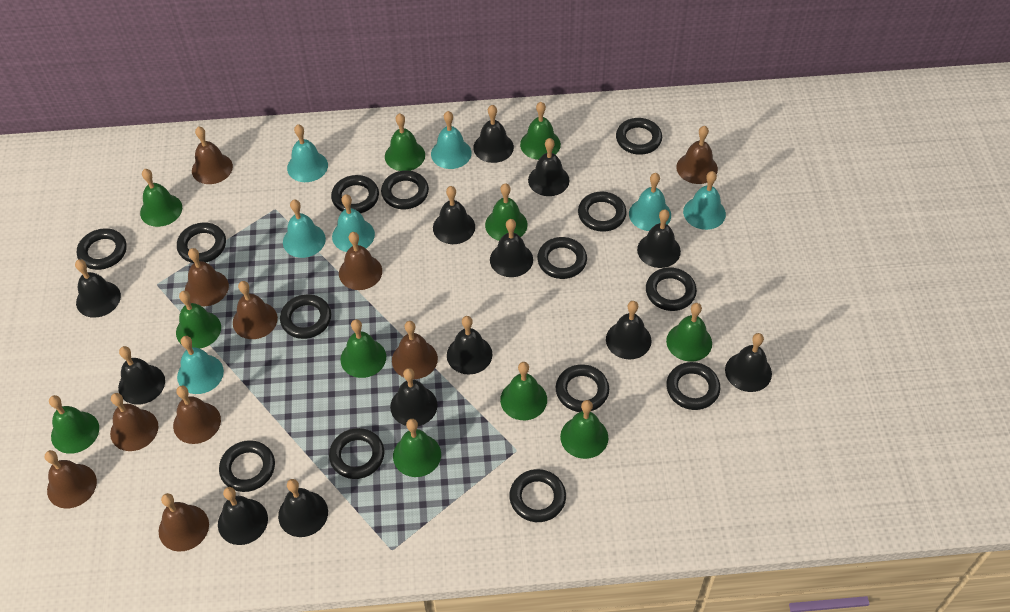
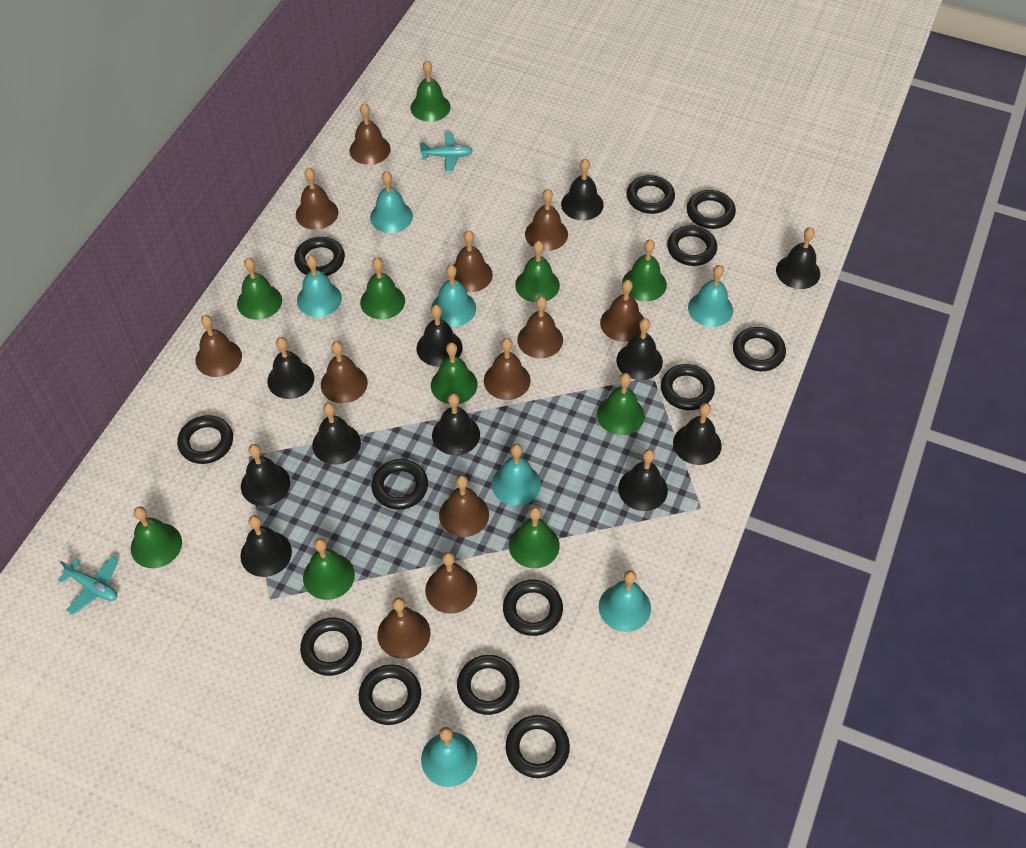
black bell: [75,259,121,318] [118,346,165,405] [218,487,268,545] [278,479,328,537] [390,368,437,426] [433,186,475,244] [447,316,493,375] [473,105,514,163] [490,219,533,277] [528,138,570,196] [606,301,651,359] [637,209,681,268] [725,333,772,392] = 13 -> [240,515,292,577] [241,444,290,506] [267,337,314,399] [312,403,361,465] [417,305,462,367] [432,393,480,455] [561,159,604,221] [616,318,663,380] [618,449,668,511] [673,403,722,465] [776,227,820,289] = 11
black ring: [77,228,127,270] [177,222,226,263] [219,440,275,492] [280,294,331,339] [329,428,384,479] [331,175,379,213] [381,170,429,209] [509,469,566,522] [537,237,587,279] [556,364,609,412] [578,192,627,232] [616,118,662,155] [646,267,697,311] [666,362,720,410] = 14 -> [177,415,233,464] [294,237,345,276] [300,618,362,676] [359,664,421,725] [371,459,428,510] [457,655,519,715] [503,580,563,636] [506,715,570,778] [626,175,675,214] [661,364,715,410] [667,225,717,266] [687,190,736,229] [733,327,786,371] = 13
brown bell: [45,450,97,508] [110,393,158,451] [159,493,209,551] [173,386,221,444] [185,248,229,306] [192,126,233,184] [233,281,278,339] [339,232,382,290] [392,321,438,379] [676,126,718,184] = 10 -> [195,315,242,377] [296,168,338,230] [321,341,368,403] [349,103,391,165] [377,597,431,659] [425,552,477,614] [439,475,489,537] [454,230,493,292] [484,338,531,400] [517,296,563,358] [525,189,568,251] [600,280,644,342] = 12
green bell: [49,395,99,454] [140,169,182,227] [176,291,221,349] [340,319,386,378] [385,113,425,171] [393,419,441,477] [485,183,528,241] [500,362,547,420] [520,102,561,160] [560,400,608,459] [666,303,712,362] = 11 -> [131,506,182,568] [237,258,282,320] [303,538,355,600] [360,257,405,319] [411,60,450,122] [431,342,478,404] [509,507,560,568] [515,241,560,303] [597,373,645,435] [622,239,667,301] = 10
turquoise plane: none = 0 -> [58,556,119,615] [419,132,473,173] = 2

